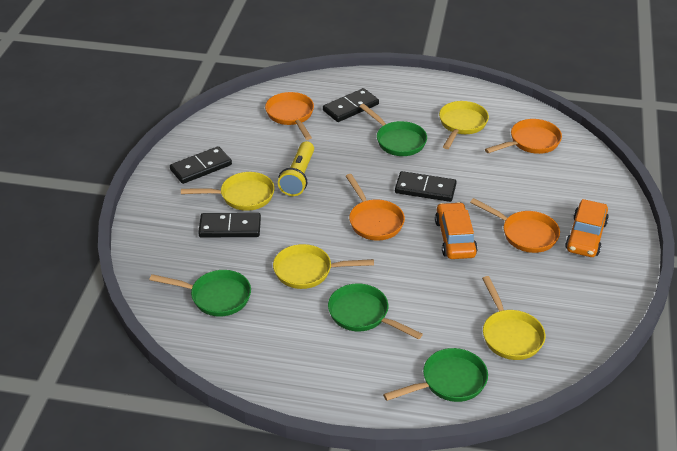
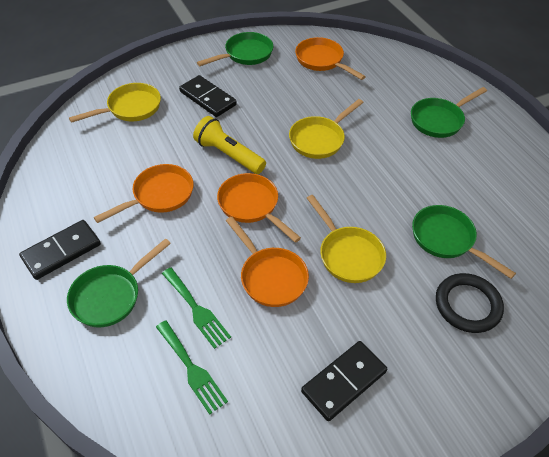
black domino: [170,146,232,184] [198,213,261,238] [323,88,379,122] [395,171,457,202] = 4 -> [19,220,101,280] [179,75,237,117] [301,341,387,421] = 3
black ring: none = 0 -> [436,273,504,333] = 1
green fork: none = 0 -> [156,320,228,415] [162,267,231,349] = 2
orange car: [435,202,478,259] [565,199,609,257] = 2 -> none = 0
yellow pan: [181,172,275,211] [273,244,374,289] [439,101,489,149] [482,276,545,360] = 4 -> [69,83,161,123] [289,99,364,159] [307,195,386,283] = 3

